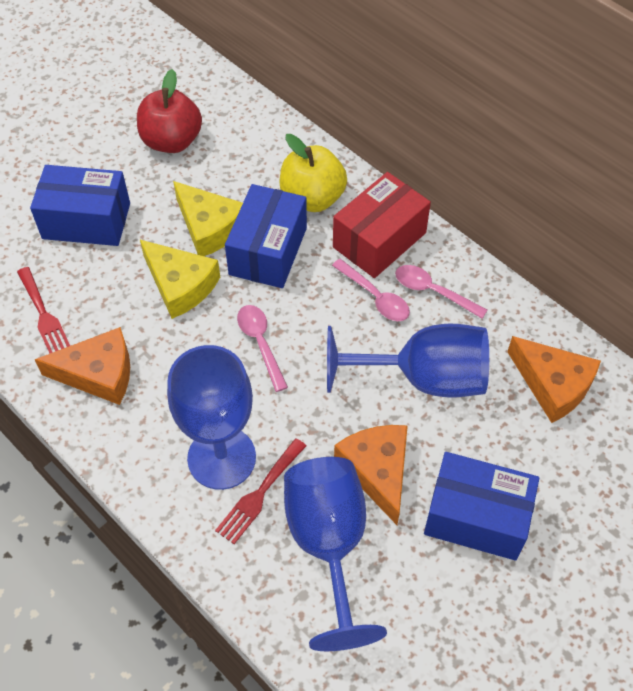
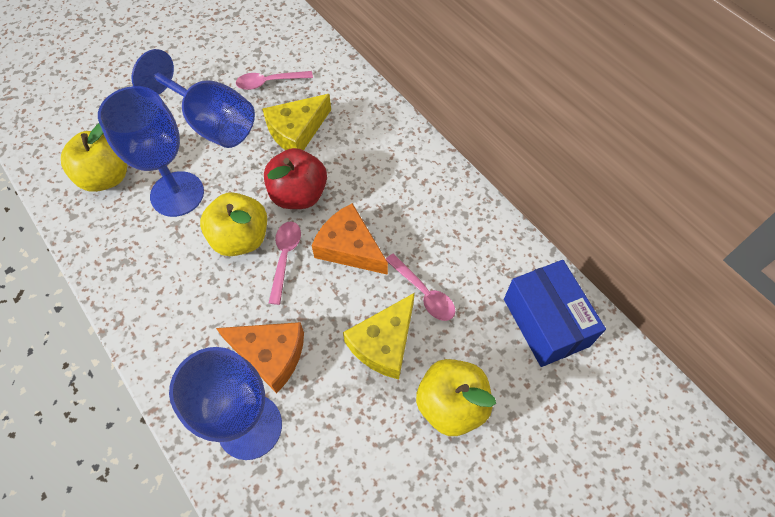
blue box: [30,165,130,246] [225,184,307,288] [424,452,539,561] = 3 -> [504,260,606,367] = 1
orange cheese: [34,327,130,405] [334,425,408,525] [507,336,601,423] = 3 -> [216,322,304,393] [311,203,388,275] = 2
red box: [333,172,431,278] = 1 -> none = 0
red fork: [17,267,70,354] [215,438,306,544] = 2 -> none = 0
yellow apple: [279,134,347,212] = 1 -> [61,123,128,192] [200,192,267,256] [416,359,496,436] = 3

